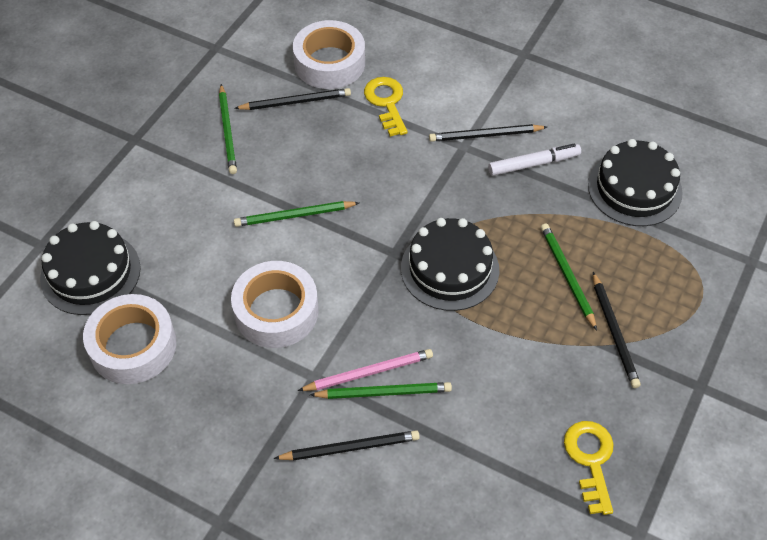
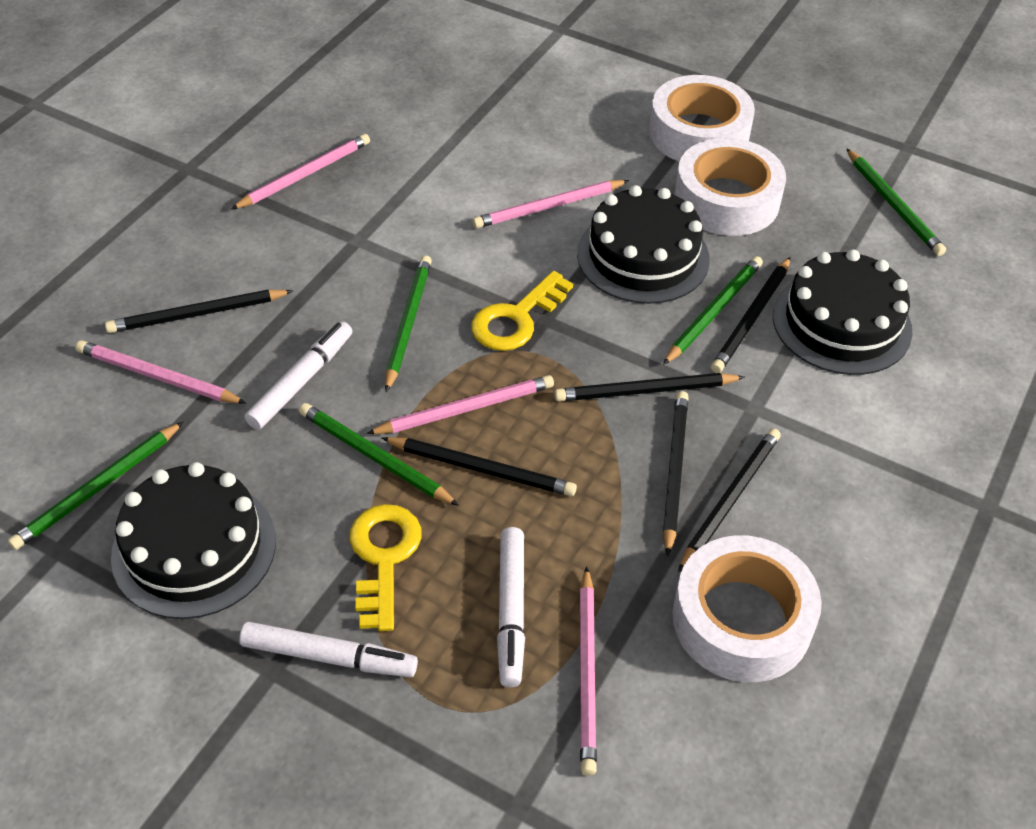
black pencil: [234,88,351,110] [274,430,420,461] [429,124,547,142] [593,272,641,388] = 4 -> [105,290,293,333] [382,437,577,496] [554,373,745,402] [663,391,689,556] [678,428,781,572] [711,257,791,373] = 6
green pencil: [219,84,237,174] [234,201,360,227] [310,382,452,399] [541,224,597,330] = 4 -> [8,422,183,550] [299,403,459,506] [385,255,432,392] [663,256,763,365] [846,148,946,256] = 5
pink pencil: [298,349,433,391] = 1 -> [75,340,246,404] [231,134,370,209] [366,375,554,434] [472,180,629,228] [580,566,597,776] = 5
white marker: [488,143,581,176] = 1 -> [239,622,418,677] [245,321,352,430] [497,527,525,687] = 3

